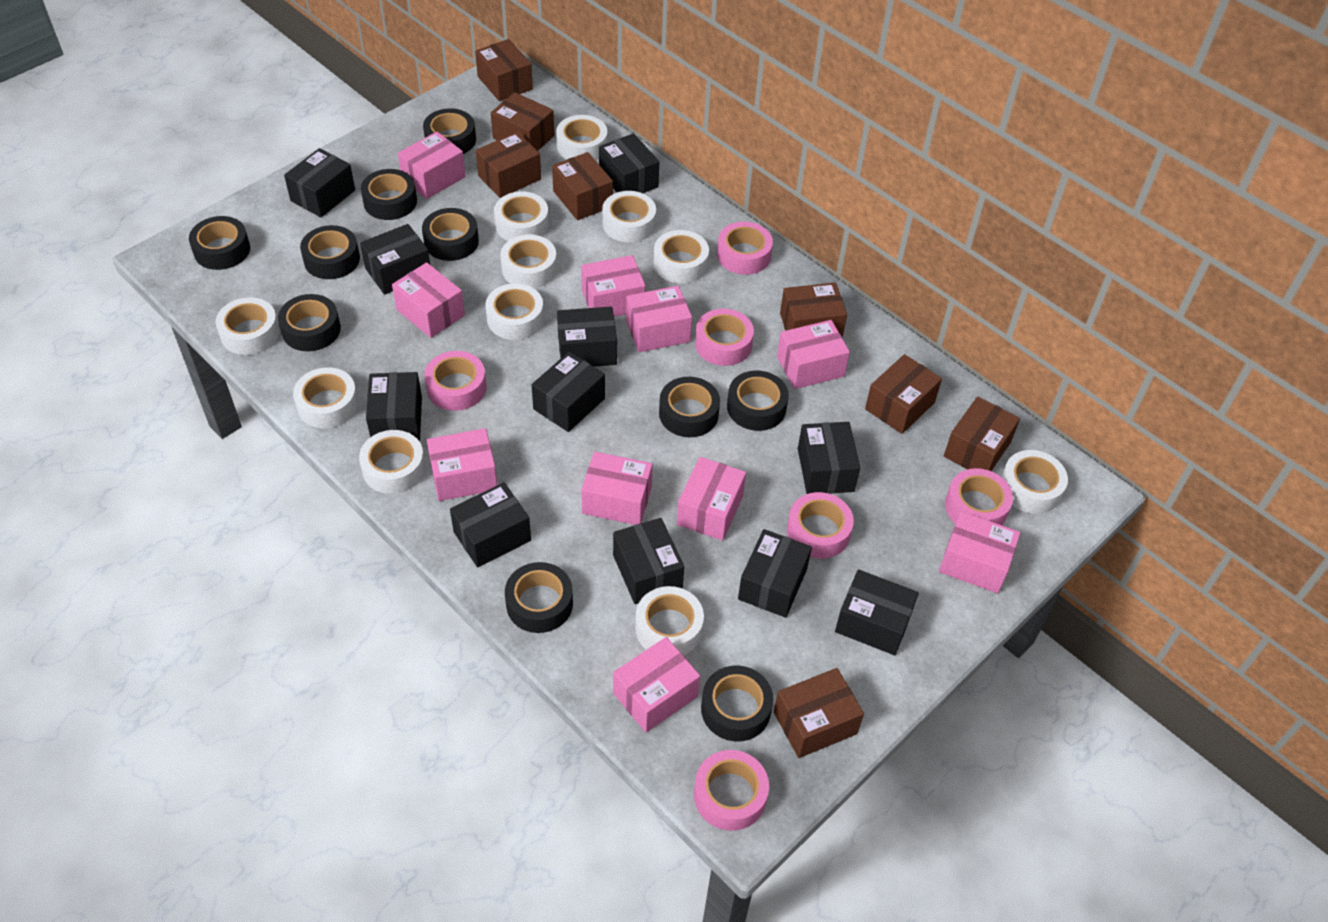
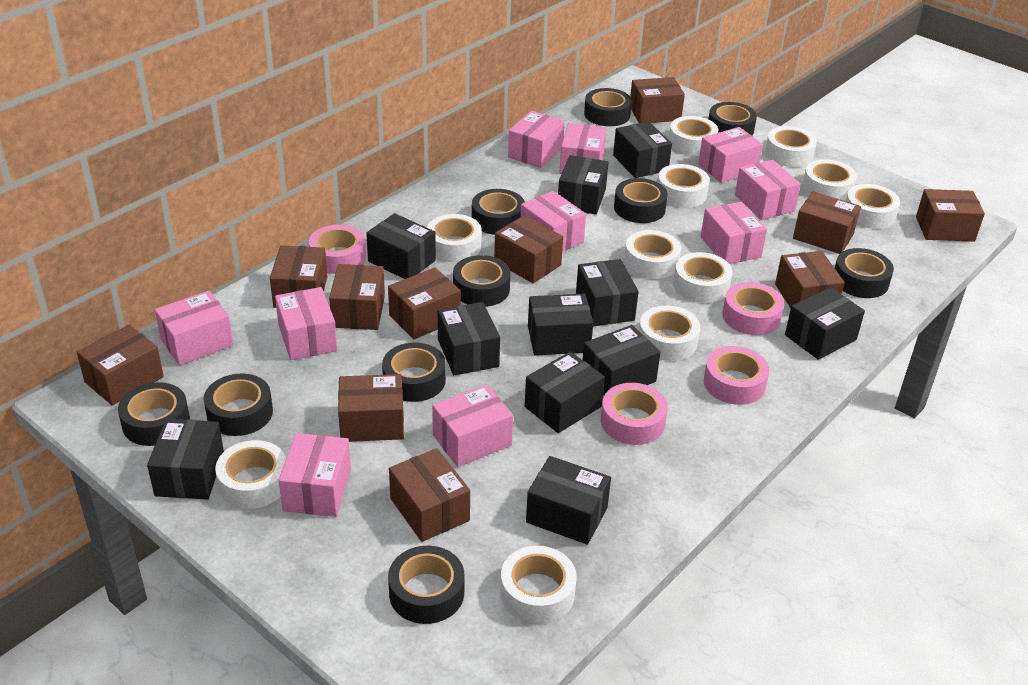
brown box: [475,39,533,101] [476,132,541,198] [491,92,554,151] [552,152,613,220] [774,668,864,758] [780,283,847,338] [865,354,942,434] [944,397,1020,471] = 8 -> [77,325,164,405] [270,245,327,308] [329,264,385,330] [338,374,404,442] [388,268,461,339] [389,448,470,542] [494,216,563,283] [630,77,685,123] [775,251,845,308] [793,191,861,254] [916,189,985,242] = 11
pink tape: [424,351,487,411] [694,750,769,831] [695,309,754,366] [717,222,773,275] [787,492,854,559] [945,468,1013,525] = 6 -> [309,224,366,274] [601,383,668,445] [703,346,770,405] [722,282,784,335] = 4

